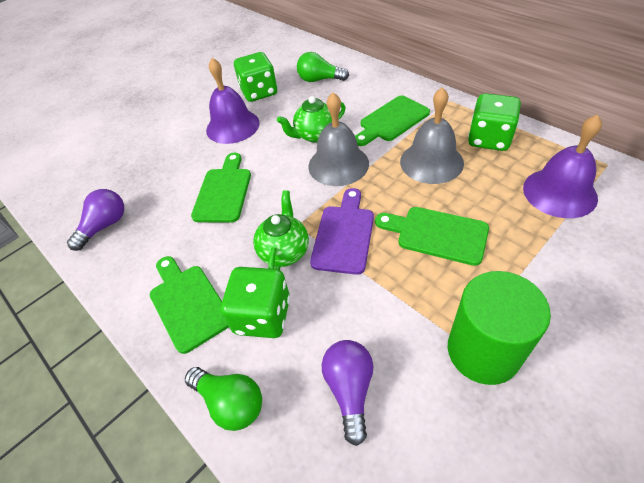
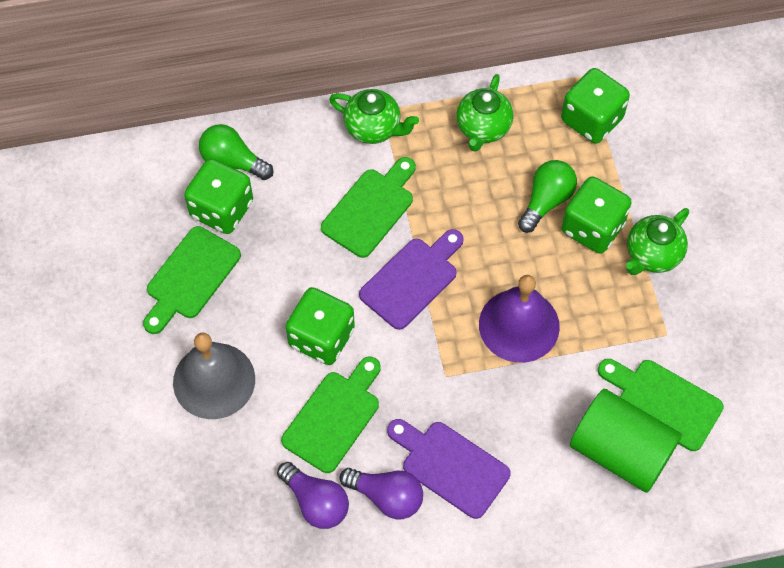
green dice: [221,267,290,338] [234,52,277,102] [468,93,521,151] = 3 -> [184,159,253,234] [286,287,355,365] [561,68,630,144] [562,176,632,254] = 4
green teapot: [253,190,309,270] [277,96,346,143] = 2 -> [329,89,419,144] [456,74,513,152] [626,208,689,275] = 3
grey bell: [308,92,369,186] [400,87,464,184] = 2 -> [173,333,255,419] = 1
purple bell: [206,58,260,144] [523,114,602,218] = 2 -> [479,275,560,363] = 1
purple cutting board: [310,188,374,275] = 1 -> [359,229,464,330] [387,419,511,519] = 2

